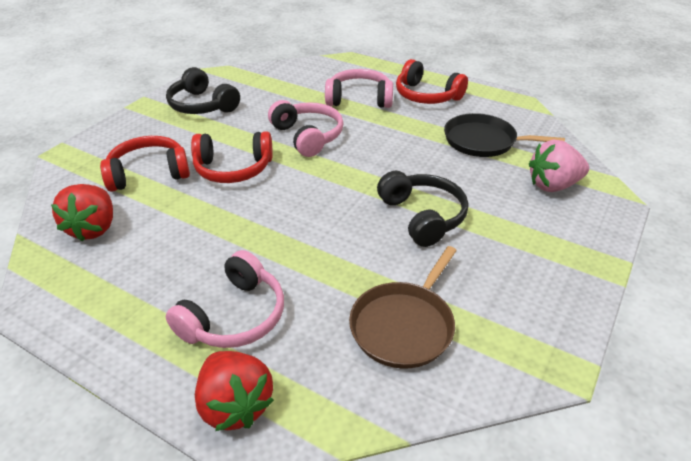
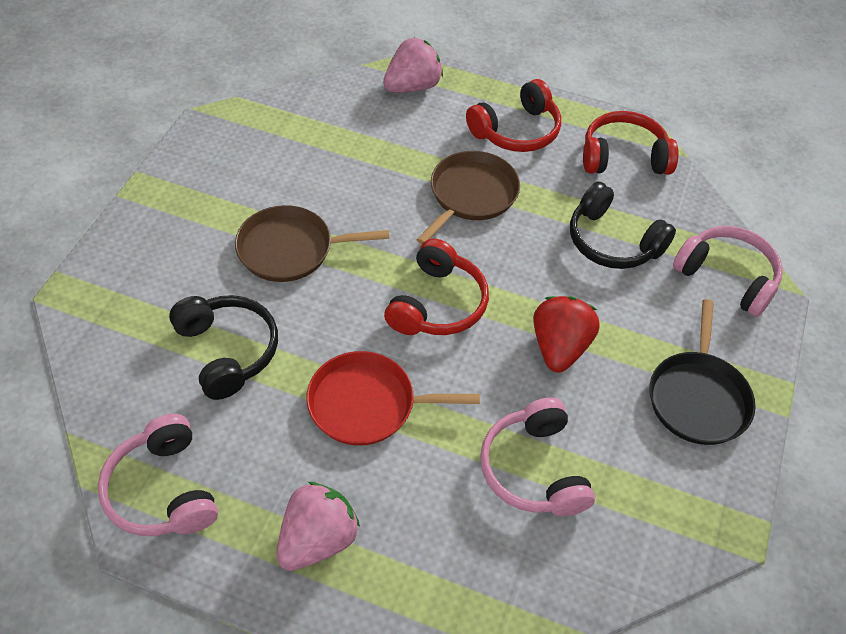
brown pan: [349,246,457,369] = 1 -> [235,205,389,282] [416,151,520,244] = 2
pink strawberry: [529,140,589,192] = 1 -> [277,482,360,571] [383,38,443,93] = 2
red pan: none = 0 -> [306,351,480,446] = 1
red strawberry: [51,184,113,242] [195,351,274,431] = 2 -> [533,296,600,373] = 1

